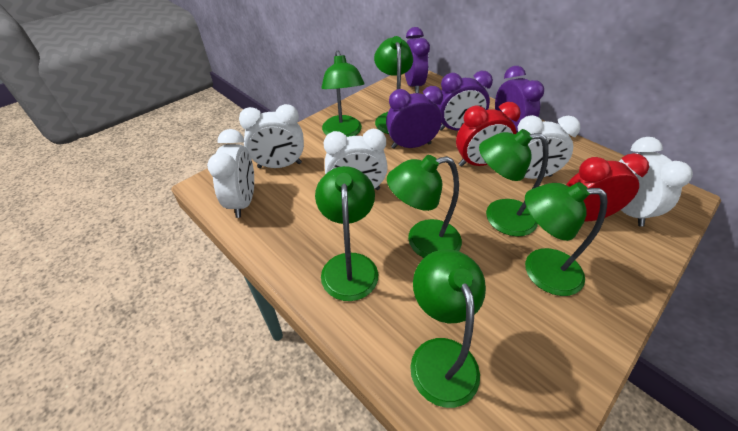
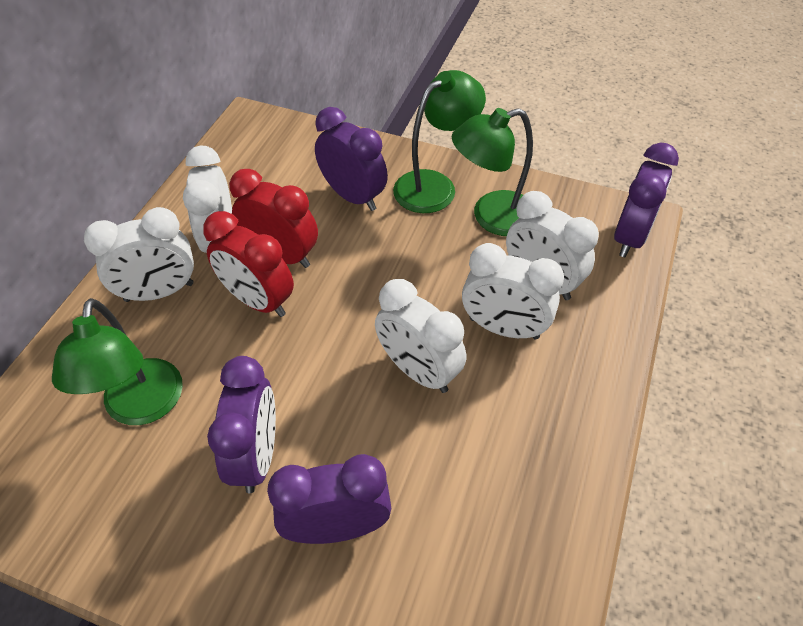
green lamp: [315,166,378,301] [321,50,365,137] [374,36,413,134] [387,155,462,258] [410,249,486,408] [479,129,549,237] [525,182,608,296] = 7 -> [52,298,183,425] [393,70,486,213] [452,108,533,236] = 3

